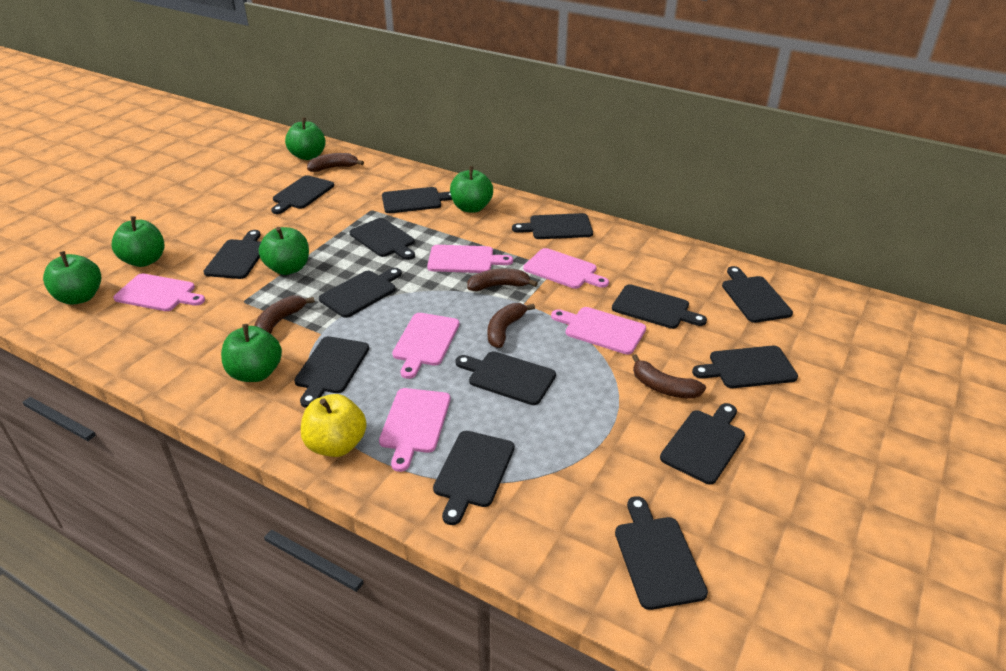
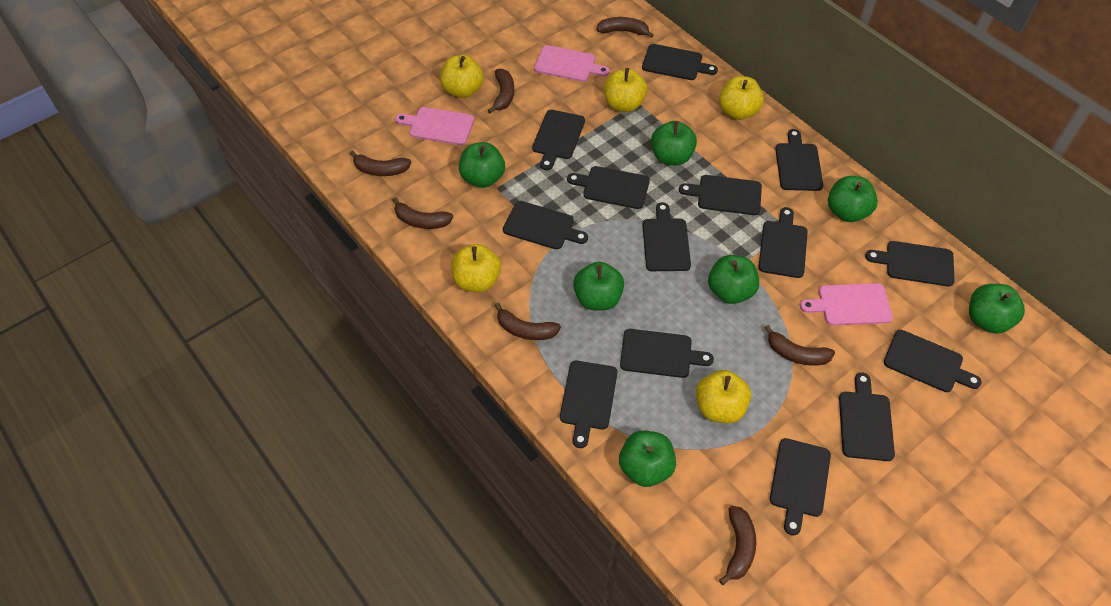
brown banana: [254,295,315,334] [307,153,364,172] [467,268,538,291] [487,303,535,348] [632,354,706,399] = 5 -> [350,150,411,176] [392,197,453,229] [488,69,514,113] [494,303,561,340] [597,17,654,38] [719,506,756,585] [764,325,835,366] = 7
green apple: [43,251,101,305] [112,216,165,267] [221,324,282,382] [259,227,309,275] [285,117,326,160] [450,166,493,213] = 6 -> [459,142,505,188] [573,262,624,311] [619,431,676,487] [651,121,697,165] [708,255,759,304] [828,176,878,222] [969,284,1025,334] = 7
pink cutting board: [113,273,205,311] [379,388,450,472] [392,313,460,379] [427,245,513,273] [523,248,609,289] [551,307,646,355] = 6 -> [395,107,474,145] [534,45,610,82] [800,283,893,325] = 3
yellow apple: [301,394,367,457] = 1 -> [440,55,484,98] [451,244,501,292] [604,68,647,112] [696,370,751,423] [719,76,764,120] = 5

